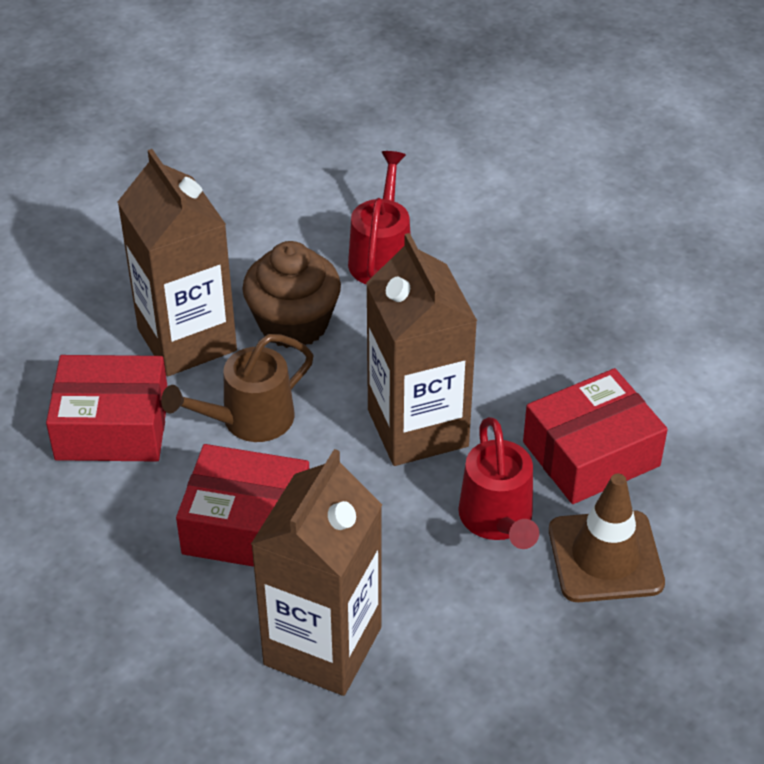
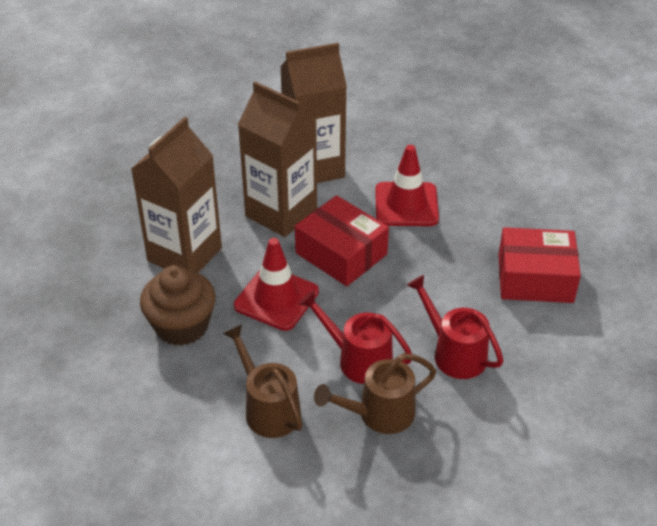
brown traffic cone: [549,474,665,602] = 1 -> none = 0
brown watering can: [161,334,314,442] = 1 -> [223,324,303,438] [314,353,436,434] = 2
red box: [46,355,168,462] [176,444,309,567] [523,368,668,504] = 3 -> [295,195,389,286] [498,227,581,303] = 2
red traffic cone: none = 0 -> [234,238,319,331] [375,145,439,226] = 2

